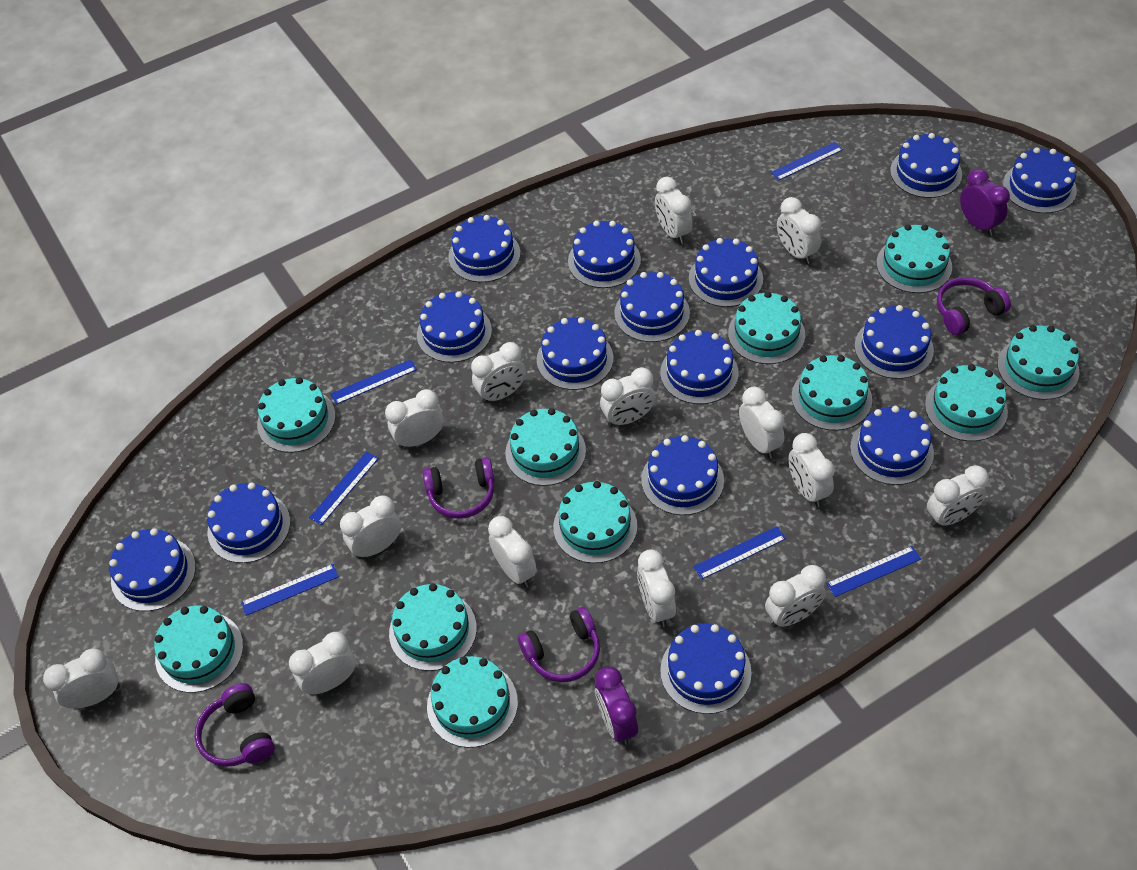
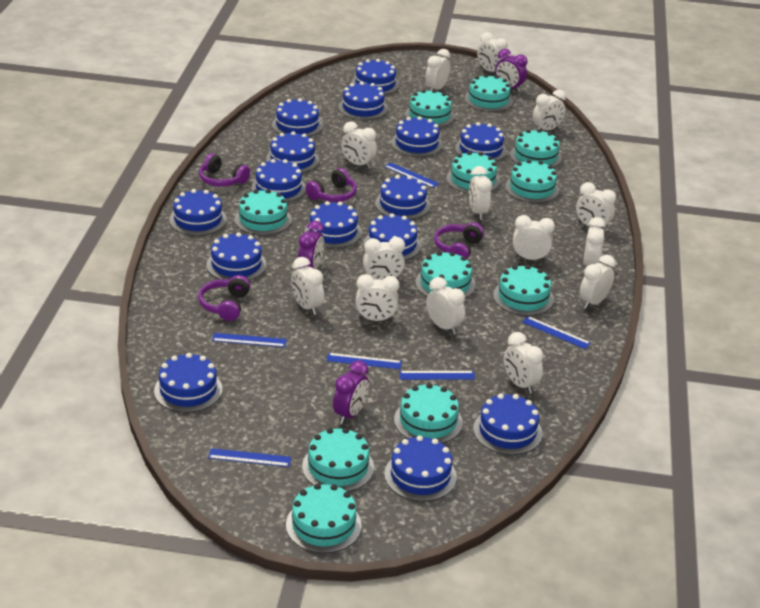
purple clock: [595,666,638,745] [960,169,1010,236] = 2 -> [298,221,324,269] [333,360,369,424] [495,49,528,92] = 3

